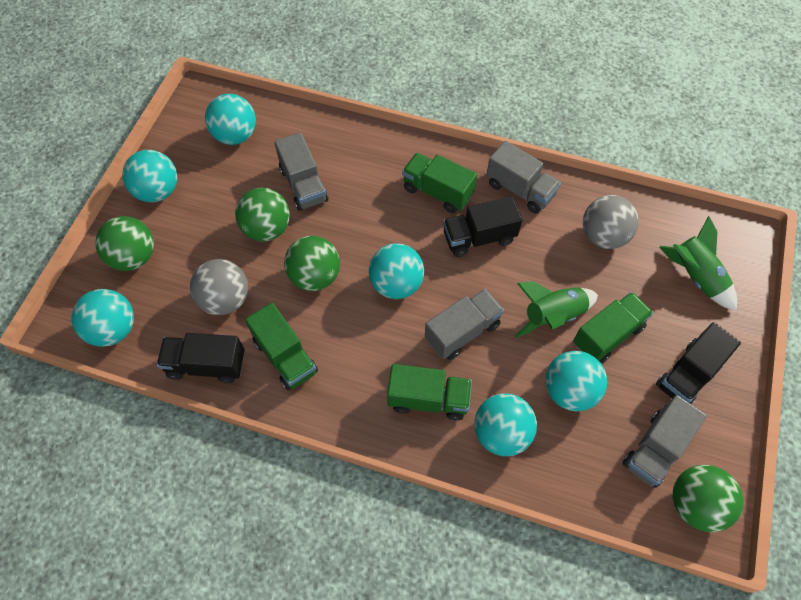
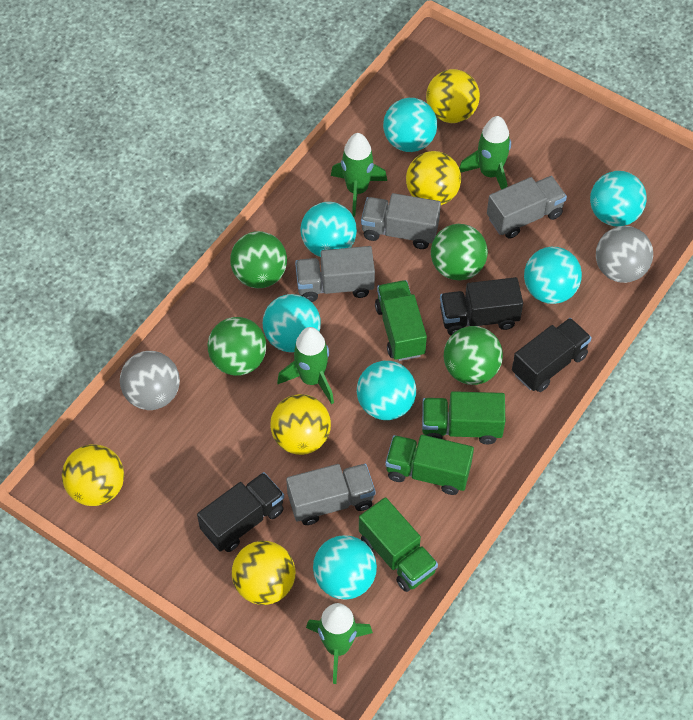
green rocket: [515,281,598,338] [659,216,737,311] = 2 -> [277,327,334,404] [306,603,373,684] [331,133,387,217] [459,116,511,190] = 4
turquoise ball: [71,289,134,347] [122,150,177,202] [205,94,256,145] [369,243,424,299] [474,393,537,456] [545,351,607,411] = 6 -> [263,294,321,352] [301,202,357,257] [313,535,377,600] [357,361,416,420] [383,98,437,152] [524,247,582,304] [590,171,647,227] = 7
yellow ball: none = 0 -> [62,444,124,506] [232,541,296,605] [270,394,331,455] [406,151,461,205] [426,69,480,123] = 5

